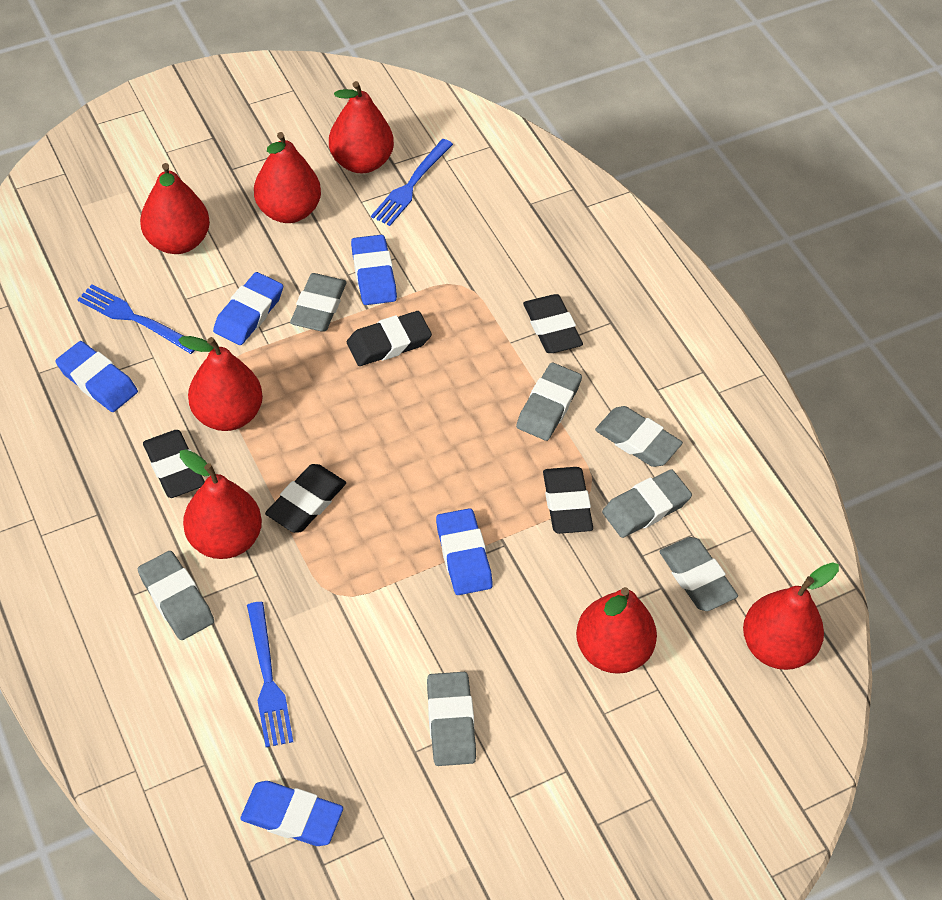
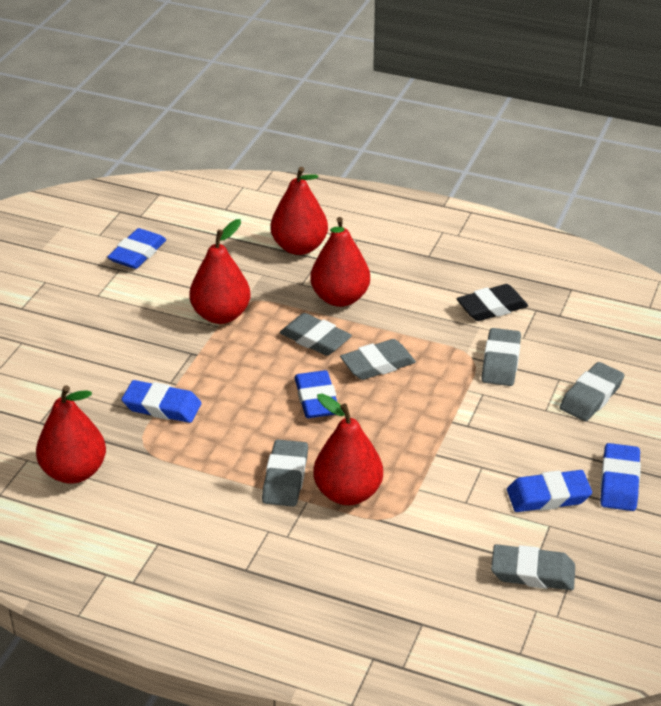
black eraser: [143,430,205,498] [265,464,346,533] [347,311,432,366] [523,294,583,353] [543,467,593,534] = 5 -> [457,284,528,321] = 1
blue fork: [77,284,195,354] [247,602,293,747] [371,139,453,226] = 3 -> none = 0
grey eraser: [138,551,214,640] [290,273,346,332] [427,672,476,766] [516,363,582,441] [595,406,683,467] [602,469,692,538] [659,537,738,611] = 7 -> [262,439,308,507] [280,313,352,356] [340,339,416,380] [482,328,521,386] [491,544,575,590] [560,362,624,421] = 6
red pear: [140,163,210,254] [178,336,263,431] [180,449,262,559] [254,132,321,223] [329,81,394,173] [576,587,657,674] [743,562,839,670] = 7 -> [36,385,106,484] [189,219,251,324] [270,167,328,255] [310,217,370,307] [313,394,383,505] = 5

